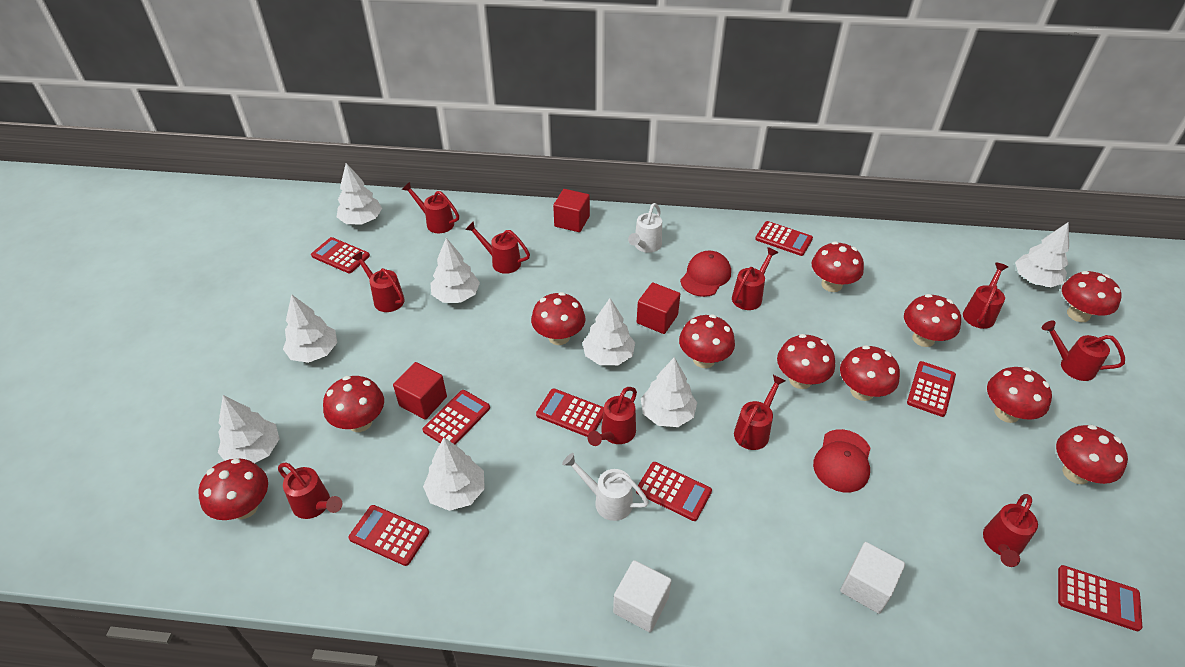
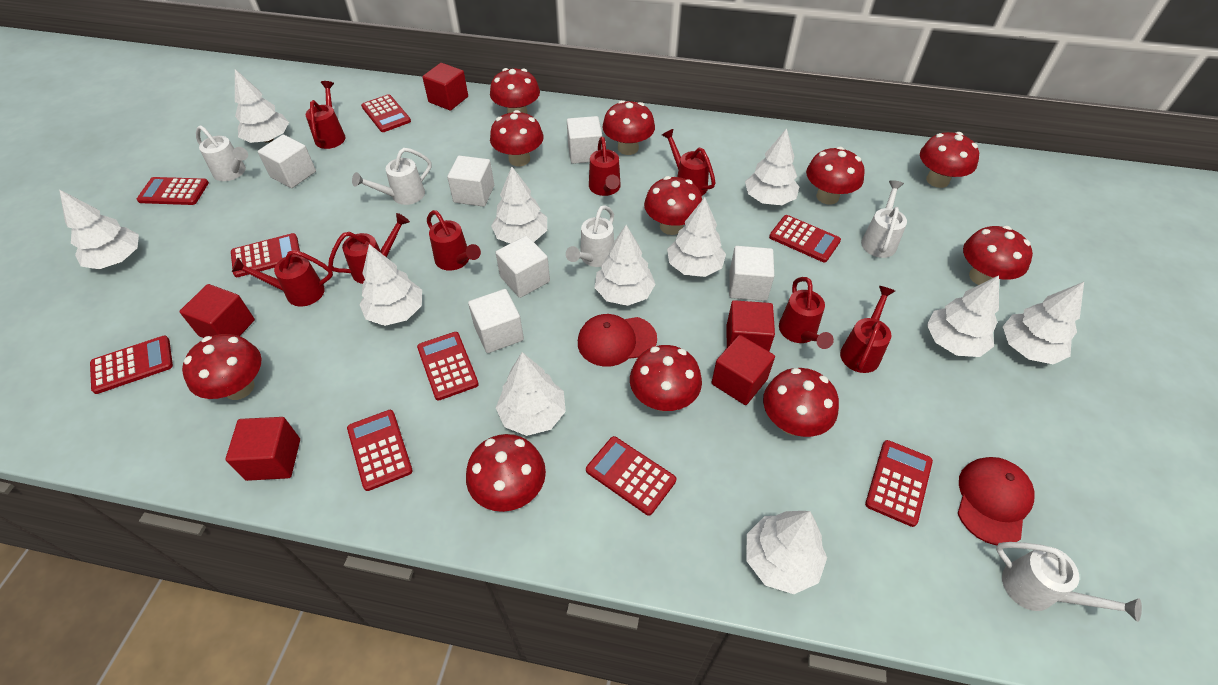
red calculator: [311,237,370,273] [348,505,429,566] [423,390,490,445] [536,388,604,437] [636,462,712,521] [755,221,813,256] [907,361,956,417] [1058,565,1142,631] = 8 -> [90,336,173,394] [137,177,209,205] [231,233,300,277] [347,410,413,491] [361,94,411,132] [417,332,479,401] [586,436,676,516] [769,215,841,262] [865,440,933,527] = 9
red cube: [393,362,447,420] [553,189,590,232] [637,282,680,334] = 3 -> [179,284,255,338] [226,417,300,481] [422,63,468,111] [711,335,775,405] [726,300,775,351] = 5
red watering can: [278,462,342,519] [352,252,405,312] [402,182,459,233] [465,221,530,274] [588,387,637,446] [732,247,778,310] [734,375,785,450] [963,263,1008,329] [983,494,1038,567] [1042,321,1125,381] = 10 -> [232,250,333,307] [306,81,346,149] [328,213,410,284] [427,210,481,271] [589,137,621,196] [662,129,716,196] [779,277,834,349] [840,286,895,373] = 8
white cube: [613,560,672,632] [840,542,905,614] = 2 -> [258,135,316,188] [447,156,494,207] [468,289,524,353] [495,236,550,298] [567,116,602,164] [729,246,774,301] = 6
white tree: [218,395,279,463] [283,294,337,363] [337,163,382,225] [423,438,485,511] [431,238,480,303] [582,298,635,365] [641,357,697,427] [1015,222,1069,287] = 8 -> [59,190,139,269] [235,69,289,143] [359,244,422,326] [491,166,547,243] [496,352,566,436] [595,225,656,306] [667,197,726,277] [745,128,799,205] [746,511,827,594] [927,275,999,357] [1003,282,1084,364] = 11
white watering can: [562,453,649,521] [628,203,662,253] = 2 -> [196,125,248,181] [352,148,431,205] [566,205,614,267] [861,180,907,258] [996,542,1142,622] = 5

